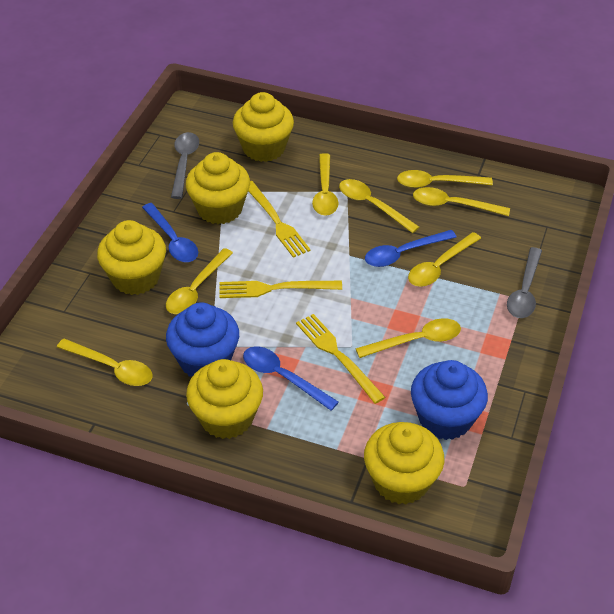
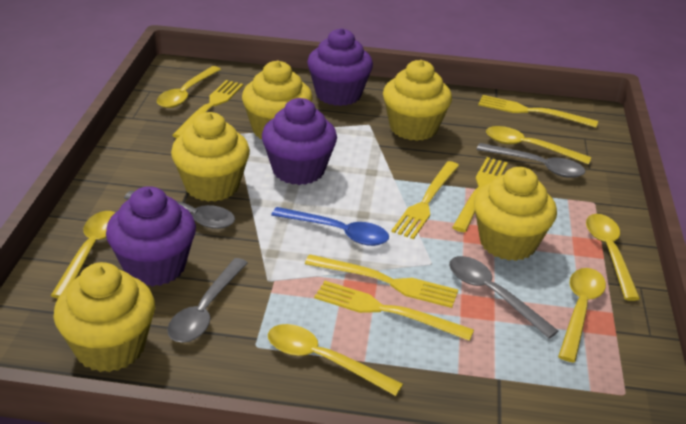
blue cupcake: [166,302,239,377] [411,360,488,440] = 2 -> none = 0
blue spoon: [142,203,198,262] [243,347,339,411] [365,230,456,267] = 3 -> [271,207,389,246] = 1
grey spoon: [171,132,199,199] [507,247,542,318] = 2 -> [124,191,235,229] [167,258,248,343] [449,256,559,339] [476,143,585,178] = 4
purple cupcake: none = 0 -> [106,186,196,287] [262,98,337,185] [307,28,373,106] = 3
yellow fork: [219,281,342,298] [248,181,311,258] [296,314,385,404] = 3 -> [172,80,244,138] [305,254,458,308] [314,281,474,341] [391,161,459,239] [452,157,508,232] [478,95,598,128] = 6
yellow spoon: [57,338,152,386] [166,248,233,314] [312,153,338,216] [339,179,419,233] [355,318,461,358] [397,170,493,188] [408,232,481,287] [413,187,510,216] = 8 -> [51,211,115,299] [157,66,221,108] [268,324,403,396] [486,126,592,165] [558,268,606,362] [586,214,640,301] = 6

